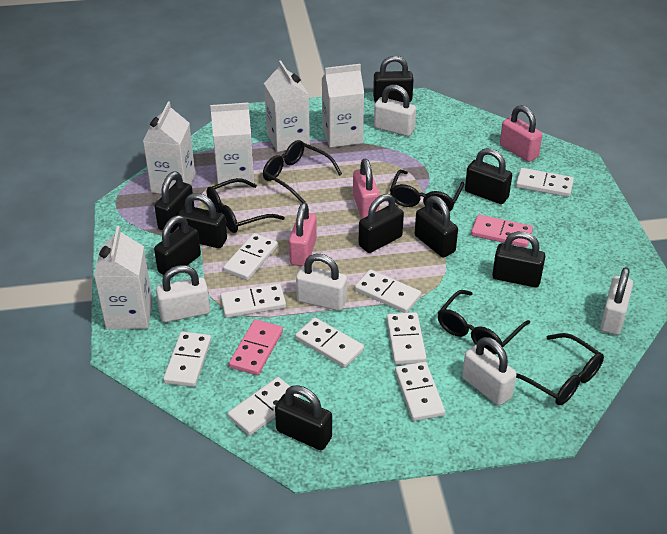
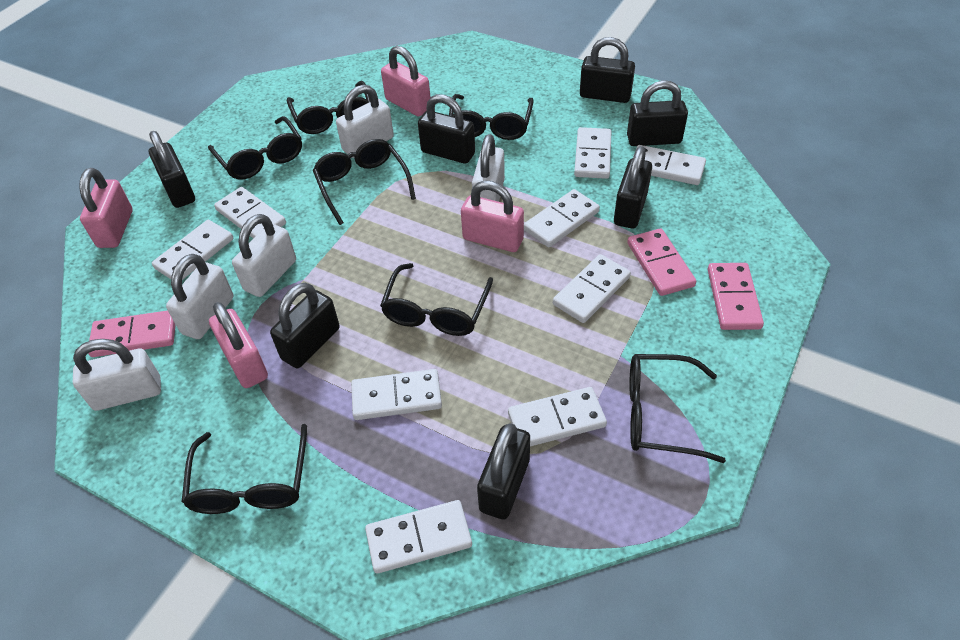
black glasses: [207,178,285,233] [263,140,342,203] [390,170,464,214] [438,290,530,354] [516,333,604,405] = 5 -> [182,424,307,514] [208,116,302,180] [287,81,370,134] [313,139,416,225] [380,263,493,336] [449,94,534,140] [629,354,726,463] = 7
black padlock: [154,172,194,233] [154,215,201,278] [178,193,227,248] [275,385,332,450] [358,194,404,253] [373,56,414,102] [415,196,458,258] [465,148,512,204] [492,231,546,287] = 9 -> [149,131,195,208] [270,283,340,368] [418,94,475,164] [477,423,530,519] [580,37,635,103] [614,146,652,228] [627,80,688,146] = 7
pink domino: [229,319,283,375] [471,215,533,248] = 2 -> [88,310,176,357] [627,228,696,296] [708,263,764,330] = 3
pink padlock: [289,203,317,266] [353,159,380,219] [500,105,542,162] = 3 -> [80,168,133,248] [209,302,268,388] [381,46,431,117] [461,181,524,252] = 4
white carton: [94,226,153,329] [143,102,195,194] [210,102,254,187] [264,61,310,152] [322,64,364,148] = 5 -> none = 0

